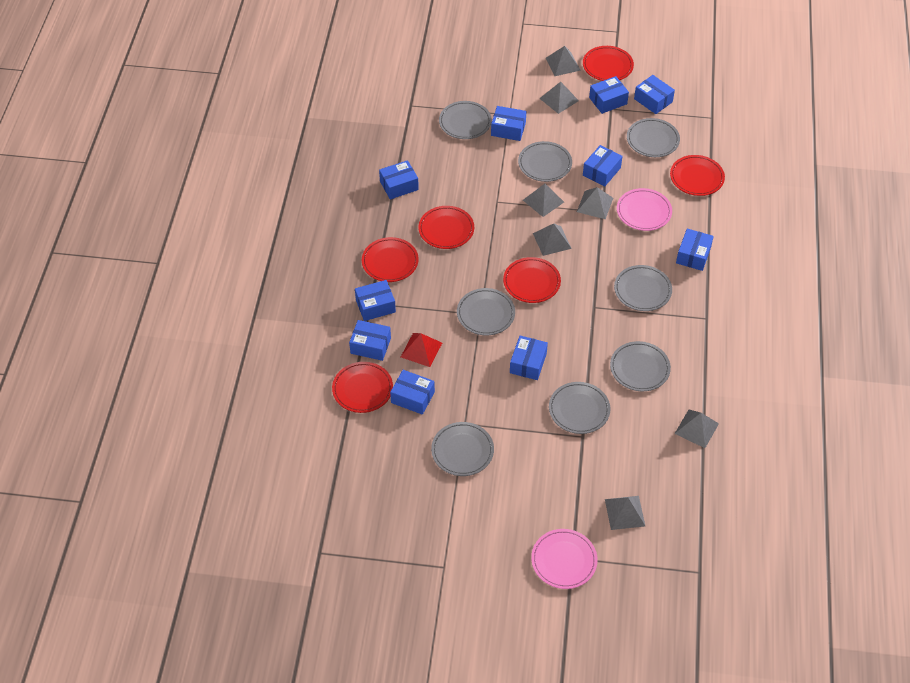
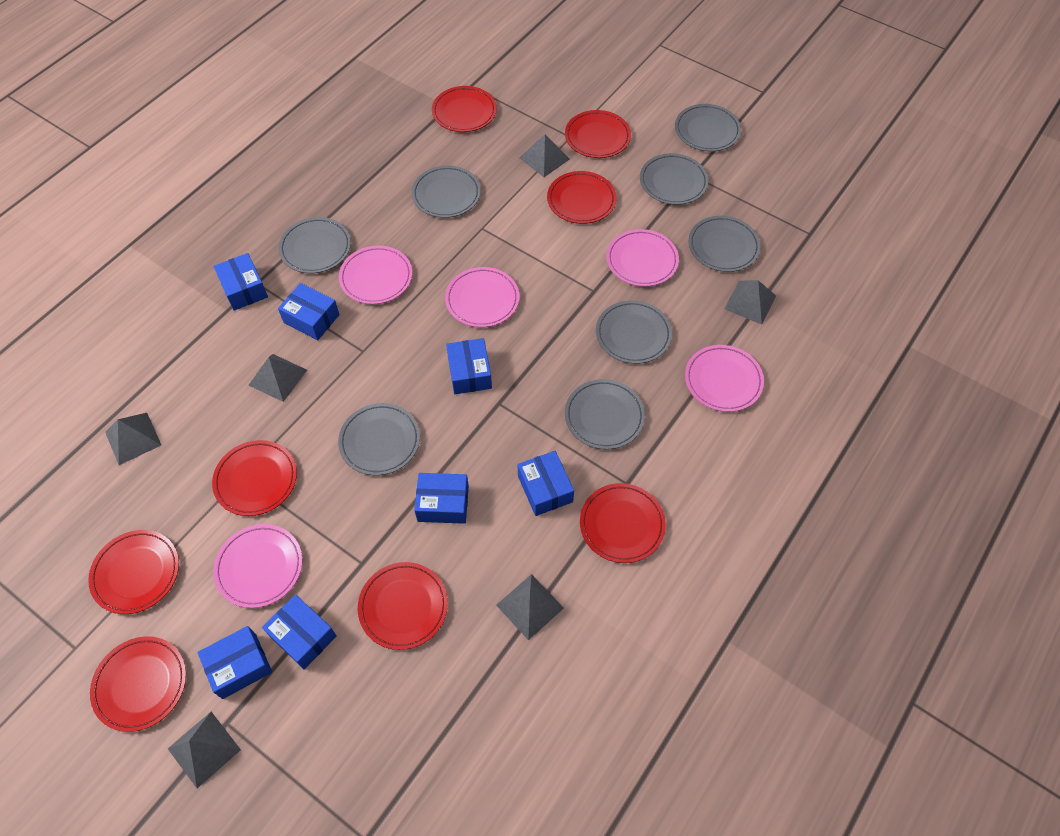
blue box: [349,320,391,361] [355,280,396,321] [379,160,419,200] [390,370,435,415] [491,106,526,141] [510,336,548,380] [583,145,623,186] [589,76,629,114] [634,75,675,114] [676,229,714,271] = 10 -> [197,626,272,699] [214,253,268,311] [262,595,336,669] [278,283,340,340] [414,473,469,524] [446,338,492,394] [518,451,574,516] = 7
grey pyramid: [523,184,564,217] [533,223,572,256] [539,82,579,114] [546,46,581,76] [577,187,613,219] [605,496,645,530] [675,410,719,448] = 7 -> [105,413,161,465] [168,712,241,788] [249,354,307,402] [496,574,564,640] [520,134,570,177] [724,280,776,325] = 6
pink plate: [531,529,598,589] [617,188,672,231] = 2 -> [213,524,302,608] [339,246,412,304] [445,267,519,327] [606,229,679,287] [685,345,764,412] = 5
red plate: [332,362,393,413] [362,237,419,282] [418,206,474,249] [503,257,561,303] [583,46,634,81] [670,155,725,196] = 6 -> [88,530,179,614] [90,636,186,732] [212,440,297,516] [358,562,448,650] [432,86,497,132] [547,171,616,224] [565,110,631,158] [580,483,666,563] = 8
red pyramid: [401,333,442,367] = 1 -> none = 0

